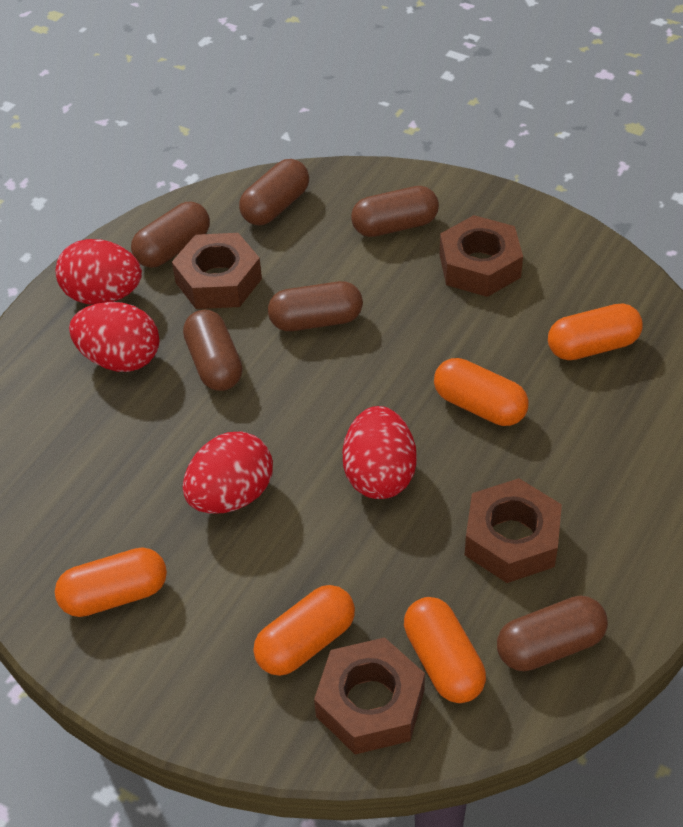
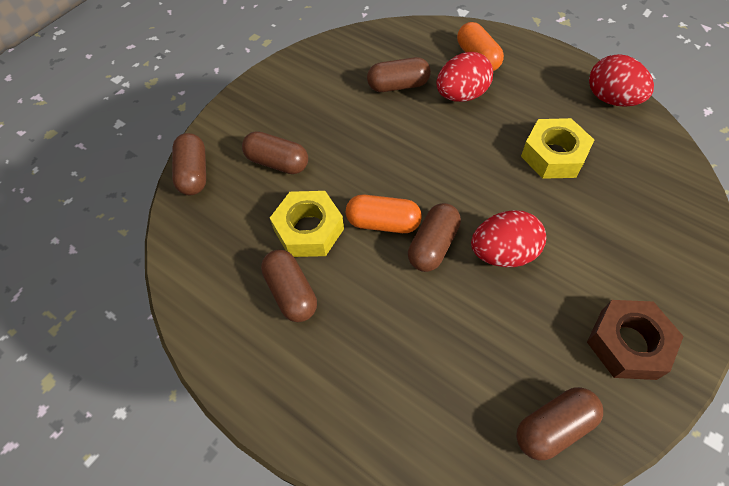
brown nut: [172,233,262,309] [314,637,425,754] [440,215,523,297] [465,478,562,583] = 4 -> [587,300,684,380] = 1
orange capsule: [55,547,167,617] [254,585,355,676] [404,597,486,703] [434,358,528,426] [548,304,643,360] = 5 -> [346,195,422,233] [457,22,504,71] = 2
red egg: [56,239,142,305] [69,302,159,372] [183,431,273,514] [342,406,417,499] = 4 -> [436,52,493,102] [471,210,546,267] [589,54,654,107] = 3
yellow nut: none = 0 -> [270,191,344,257] [521,118,594,179] = 2

